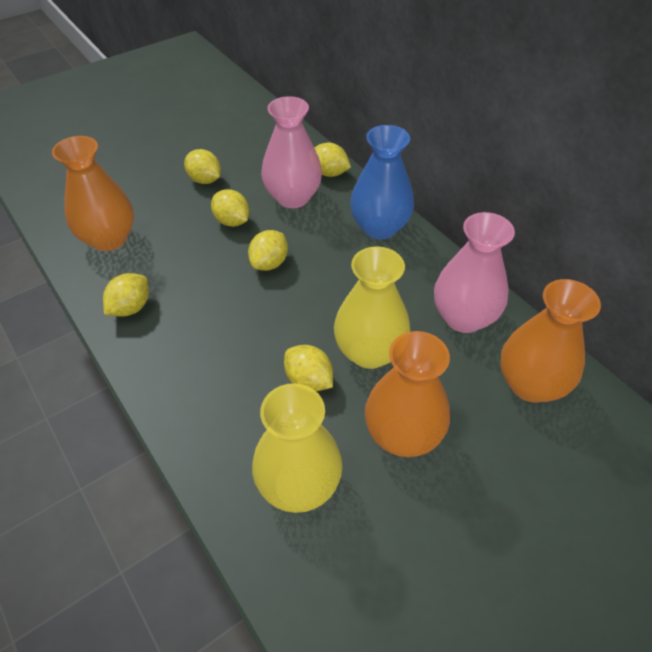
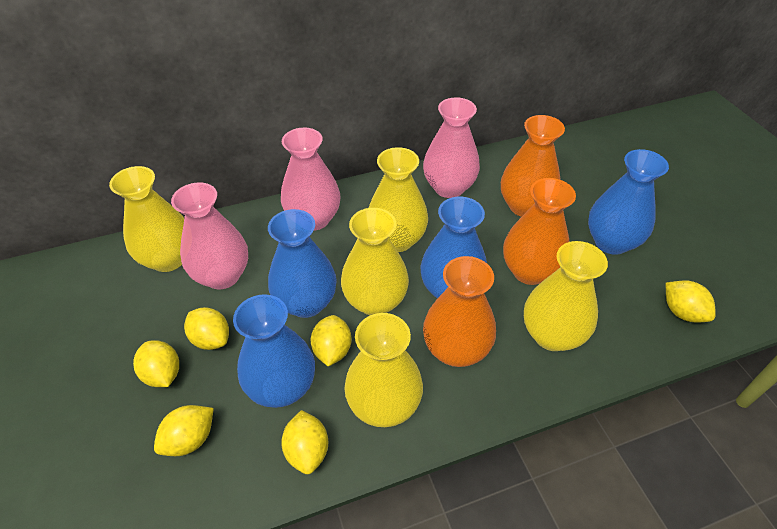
blue vase: [350,125,414,239] = 1 -> [233,294,315,408] [268,209,337,318] [420,197,487,298] [588,149,669,255] = 4
pink vase: [261,96,322,208] [434,212,515,333] = 2 -> [171,183,248,289] [281,128,340,231] [423,97,480,198] = 3
yellow vase: [252,383,342,513] [334,247,410,369] = 2 -> [109,166,184,272] [341,208,409,315] [344,313,423,427] [369,147,428,252] [524,241,608,351] = 5

